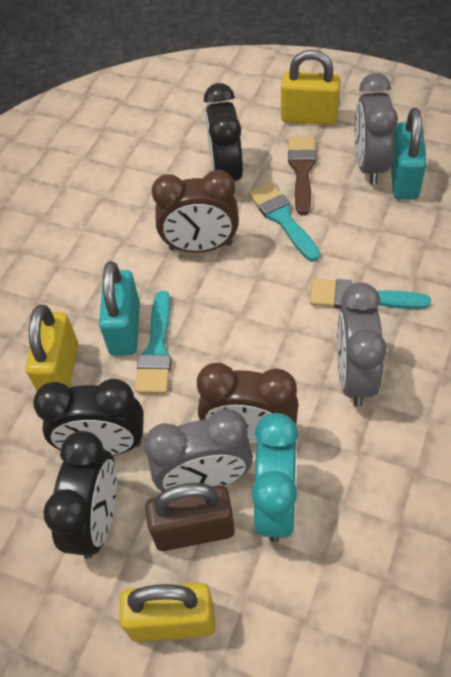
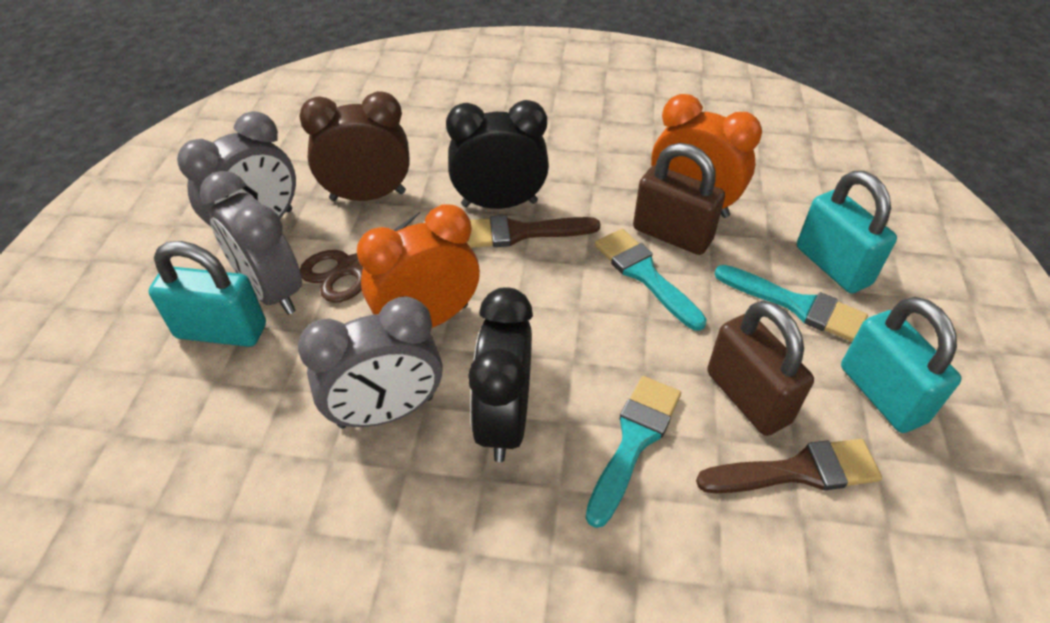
black clock: [33,379,144,456] [43,431,117,559] [204,83,243,181] = 3 -> [446,100,549,209] [468,287,533,462] = 2
brown brush: [288,136,316,215] = 1 -> [467,215,600,248] [696,439,882,493] = 2
brown clock: [151,170,239,253] [197,363,299,444] = 2 -> [299,91,410,201] = 1
brown padlock: [145,483,235,551] = 1 -> [633,143,725,255] [707,300,814,436] = 2
brown scissors: none = 0 -> [300,212,420,302] = 1
orange clock: none = 0 -> [357,204,480,328] [651,94,762,218] = 2
turquoise clock: [251,413,298,542] = 1 -> none = 0
turquoise padlock: [99,261,140,356] [391,108,427,200] = 2 -> [149,241,266,347] [797,171,897,293] [841,297,962,433] = 3
yellow padlock: [26,305,78,391] [119,583,215,642] [281,50,341,125] = 3 -> none = 0

